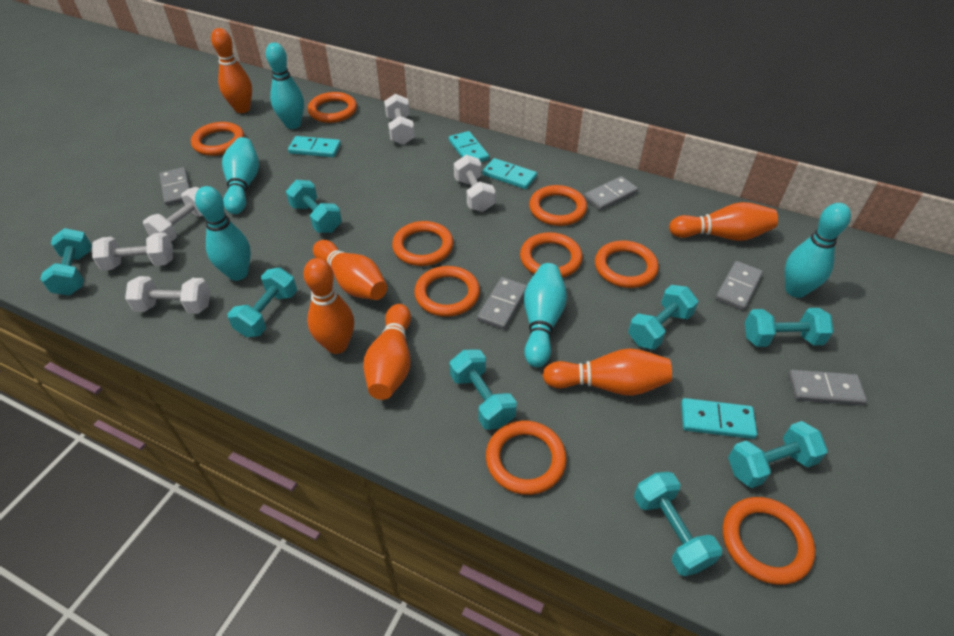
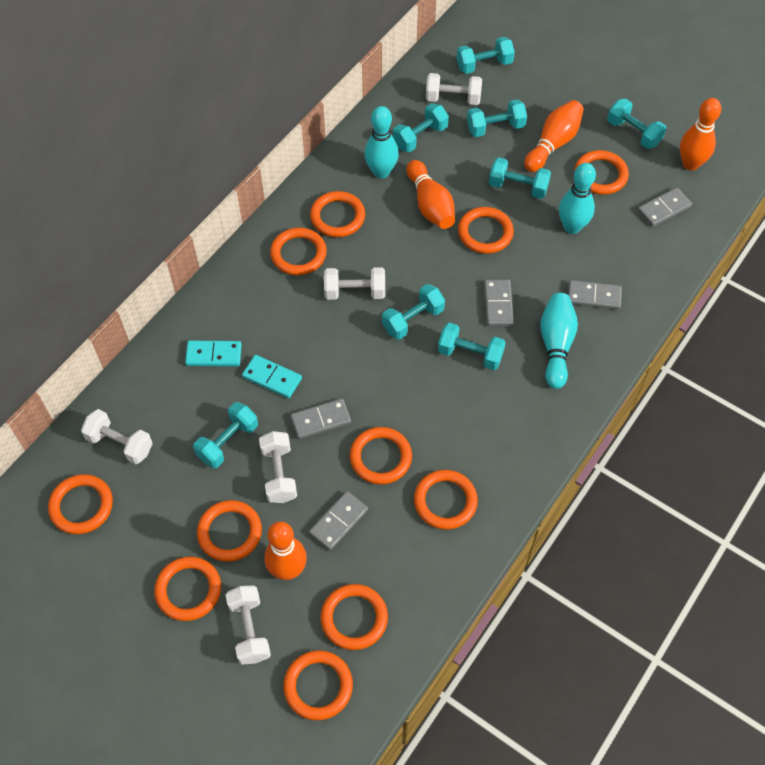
orange bowling pin: [211,28,252,113] [303,258,354,354] [313,240,387,300] [363,304,411,400] [542,348,672,396] [669,202,778,241] = 6 -> [265,521,307,580] [406,160,455,229] [524,100,584,172] [680,98,721,171] = 4
orange ring: [191,122,244,156] [308,92,357,123] [392,221,454,266] [414,266,480,317] [486,420,567,495] [520,232,582,278] [529,185,587,226] [595,240,659,288] [723,497,815,585] = 9 -> [48,474,113,534] [154,557,221,621] [197,500,262,562] [270,228,327,275] [283,650,353,720] [310,191,365,237] [320,584,388,650] [350,427,412,485] [414,470,478,530] [458,207,514,254] [574,150,629,195] = 11
turquoise bowling pin: [195,186,251,281] [222,137,259,214] [266,42,304,129] [524,263,567,367] [785,203,851,298] = 5 -> [364,106,399,179] [540,293,578,389] [559,163,596,234] = 3
turquoise domino: [288,136,341,157] [449,131,489,162] [483,158,537,189] [681,398,757,439] = 4 -> [185,341,242,366] [242,355,302,398] = 2

